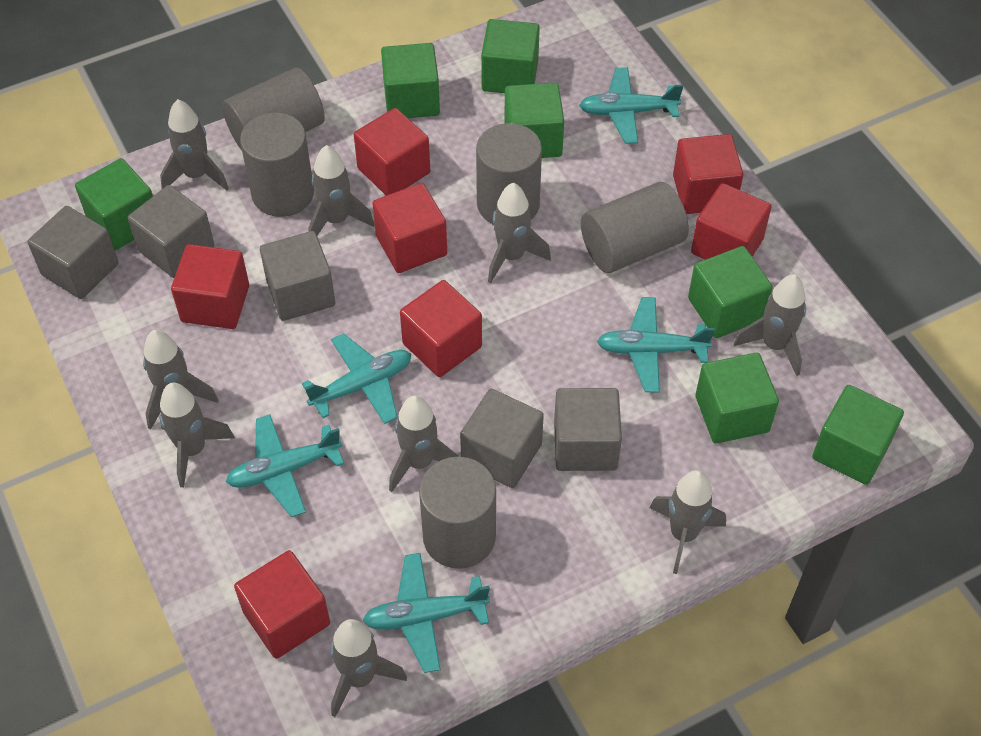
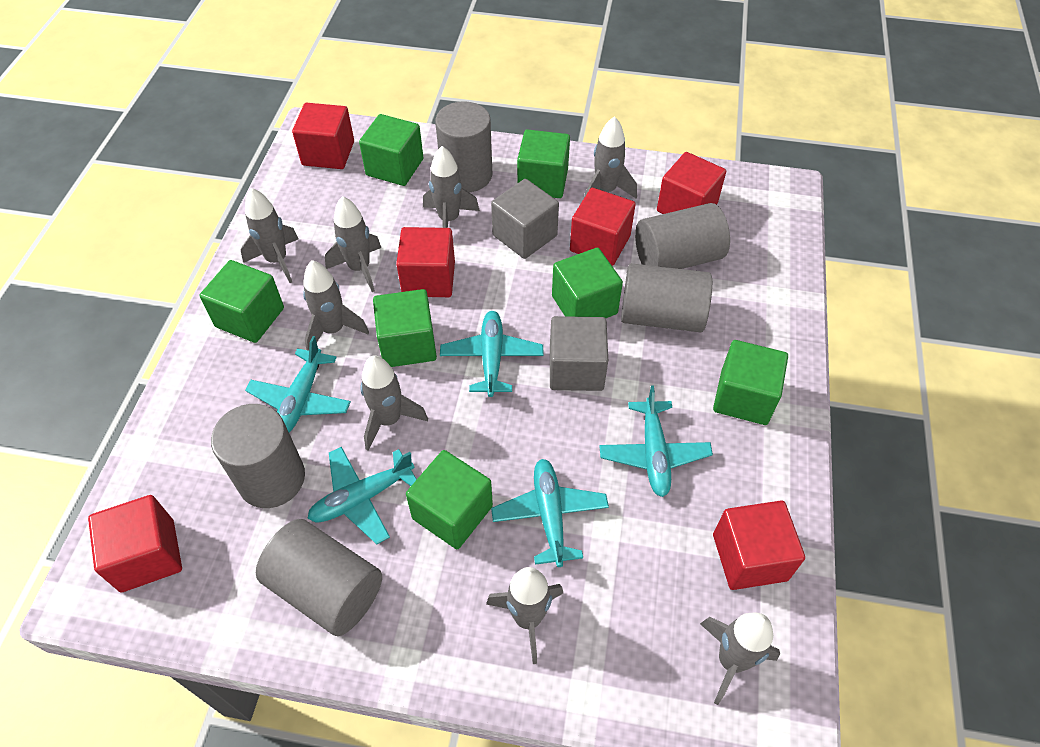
grey cube: [27,206,119,299] [128,185,214,278] [260,231,335,321] [460,389,544,488] [554,388,622,471] = 5 -> [491,179,559,259] [550,316,608,391] = 2
grey rocket: [143,330,218,430] [159,383,235,488] [160,99,229,191] [309,145,375,235] [330,619,407,717] [389,395,459,492] [488,183,551,283] [650,470,726,574] [734,274,806,376] = 9 -> [241,188,299,283] [303,260,369,351] [325,196,381,292] [360,355,428,451] [423,146,480,228] [486,567,563,664] [584,116,637,199] [700,613,780,705] = 8
red cube: [171,244,249,329] [234,550,330,659] [354,108,430,196] [372,183,447,273] [400,280,482,377] [673,134,743,214] [691,183,772,260] = 7 -> [88,495,182,592] [292,103,354,169] [396,227,455,297] [570,188,636,266] [657,152,726,214] [713,501,805,590] = 6

